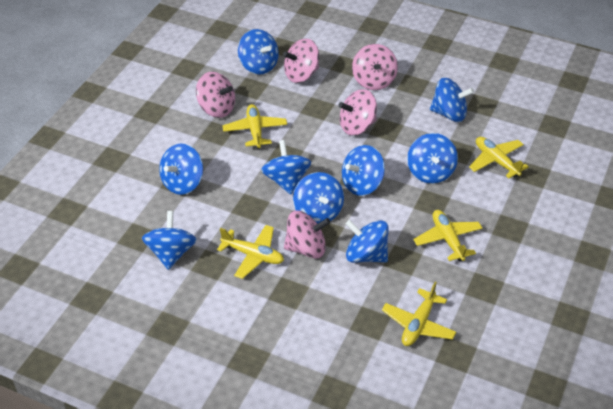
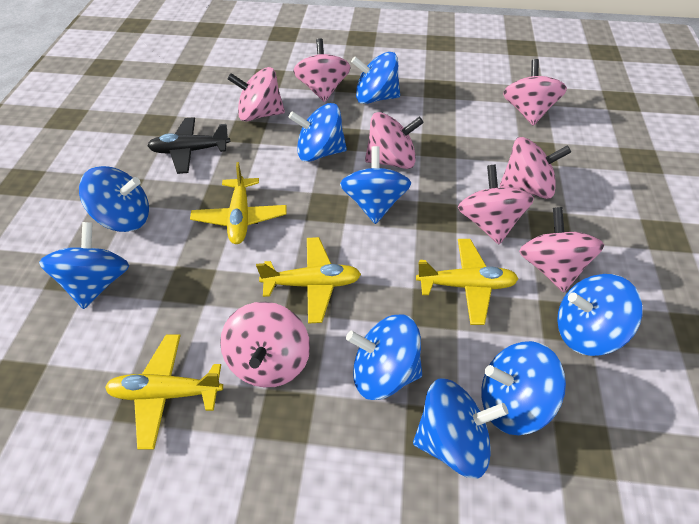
black plane: none = 0 -> [147,117,230,174] = 1
pink spinning top: [196,72,235,118] [283,39,319,83] [284,211,331,259] [339,89,377,135] [352,44,398,90] = 5 -> [220,302,310,388] [227,67,285,121] [293,38,351,102] [365,112,424,169] [458,165,534,244] [500,137,571,199] [503,59,567,126] [519,207,604,292] = 8
yellow plane: [217,225,284,279] [222,104,287,149] [382,282,456,346] [413,210,483,261] [469,137,529,178] = 5 -> [105,335,223,450] [190,162,287,244] [256,237,361,324] [416,239,519,325] = 4

